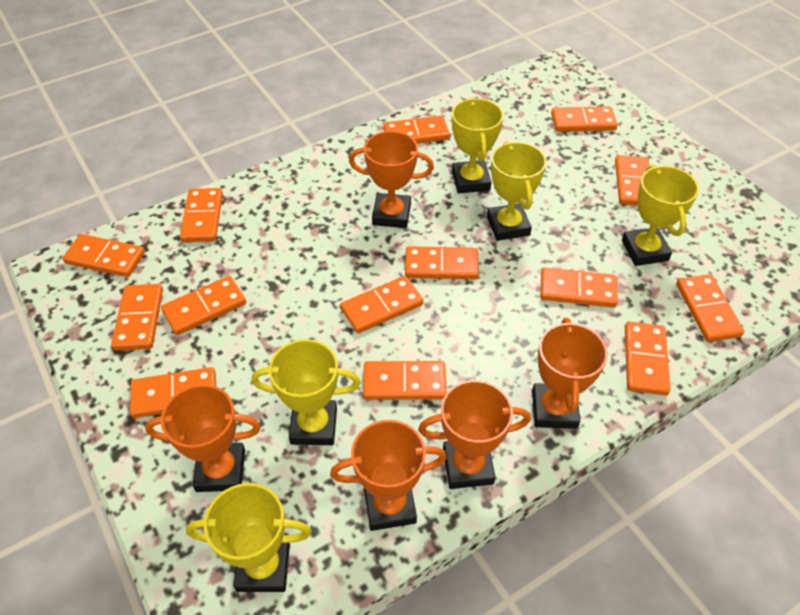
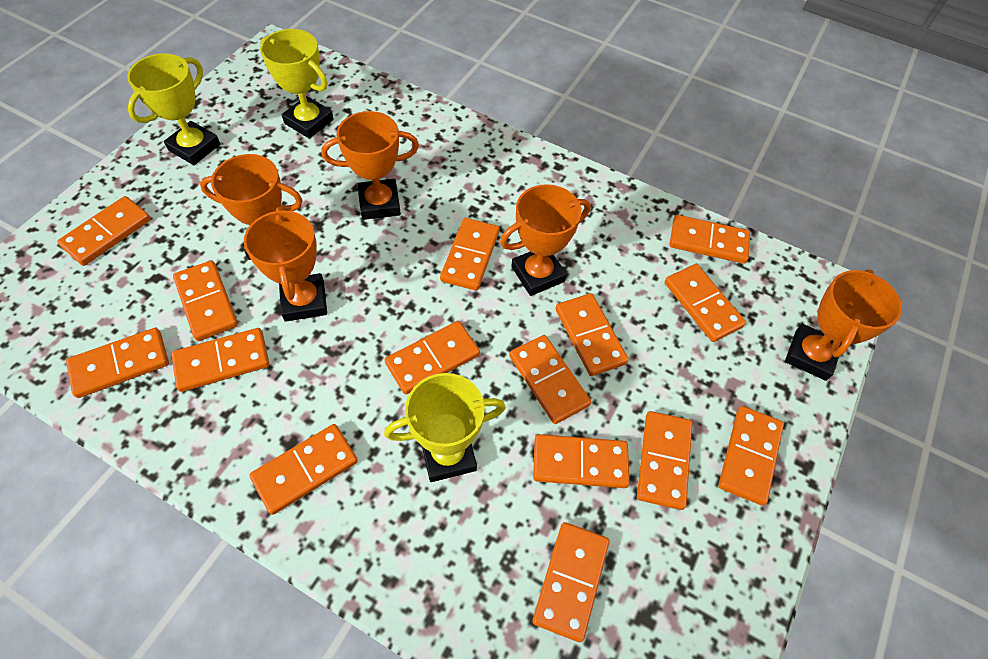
orange domino: [63,234,145,277] [111,284,163,350] [130,367,216,418] [161,276,246,335] [180,188,223,242] [340,276,424,333] [363,361,447,400] [383,116,450,143] [405,246,479,279] [540,268,618,308] [551,106,618,132] [615,155,650,206] [625,322,671,395] [676,274,744,342] = 14 -> [57,196,151,266] [66,328,169,398] [171,328,269,392] [173,260,238,341] [249,424,358,515] [385,321,480,394] [440,218,500,291] [509,335,591,424] [532,522,609,642] [533,434,629,488] [555,293,629,376] [637,411,692,510] [665,264,746,342] [670,215,750,264] [718,406,784,505] = 15
yellow trophy: [186,483,311,592] [252,339,361,445] [452,98,504,193] [487,141,546,241] [622,165,699,266] = 5 -> [127,53,220,165] [260,29,334,139] [384,373,506,482] = 3

